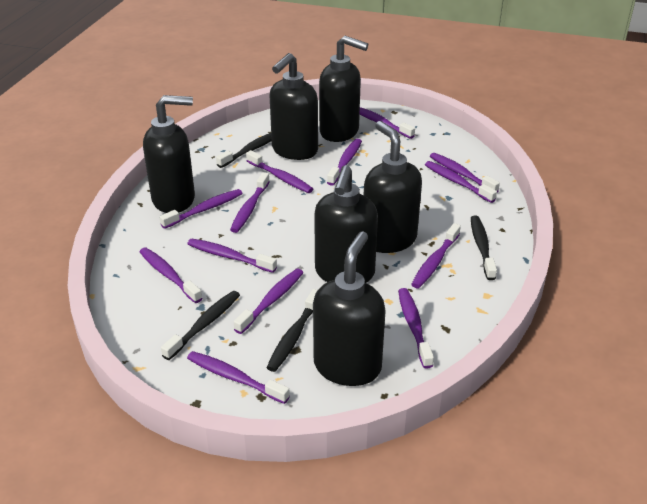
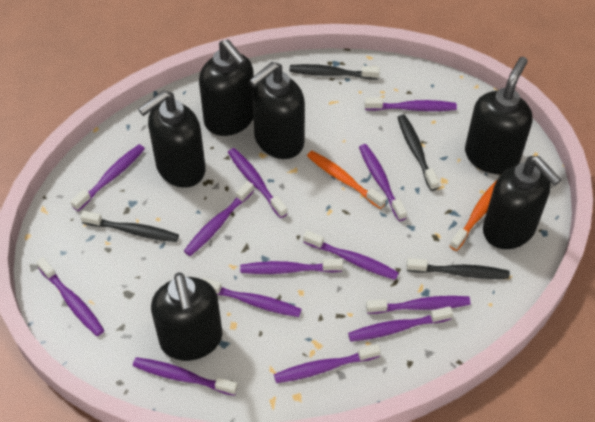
orange toothbrush: none = 0 -> [307,151,386,209] [450,179,498,251] = 2

